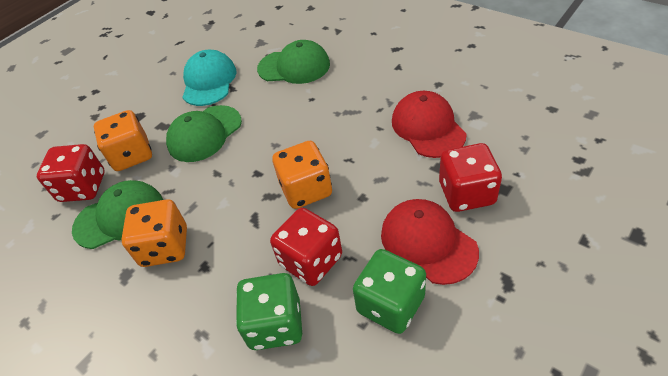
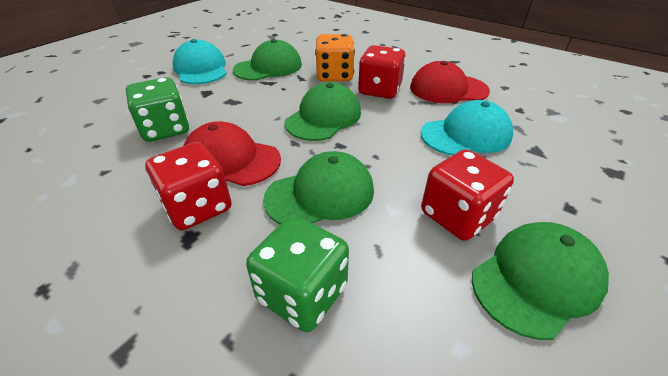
green cap: [72,180,163,249] [166,105,242,162] [257,40,330,84] = 3 -> [233,39,302,81] [263,151,374,224] [284,82,361,141] [472,222,609,340] = 4
orange dice: [94,110,152,171] [121,199,187,267] [272,141,332,209] = 3 -> [315,34,355,82] = 1
turquoise cap: [182,50,236,106] = 1 -> [173,39,227,84] [421,100,513,155] = 2

